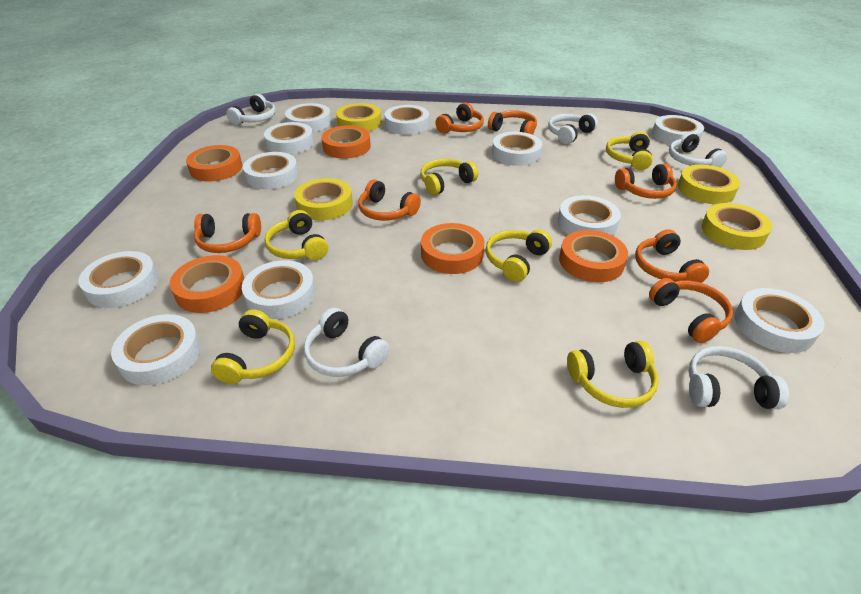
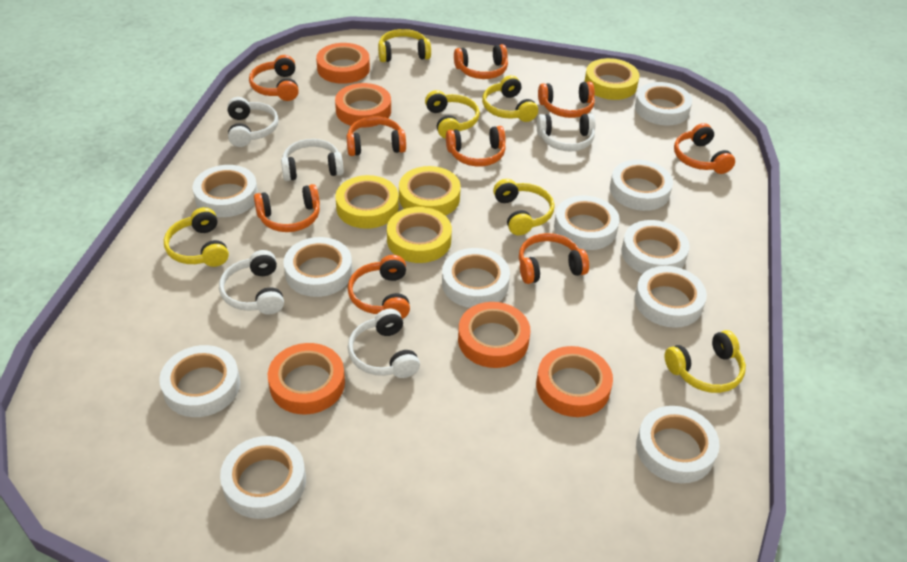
orange headphones: [194,213,261,253] [358,179,421,221] [435,102,484,133] [488,110,537,135] [615,163,677,199] [635,229,709,283] [649,278,733,343] = 7 -> [249,55,299,101] [254,184,320,232] [346,117,406,156] [348,255,410,319] [446,126,506,166] [454,44,508,79] [519,233,589,284] [538,81,595,118] [674,123,735,174] = 9

